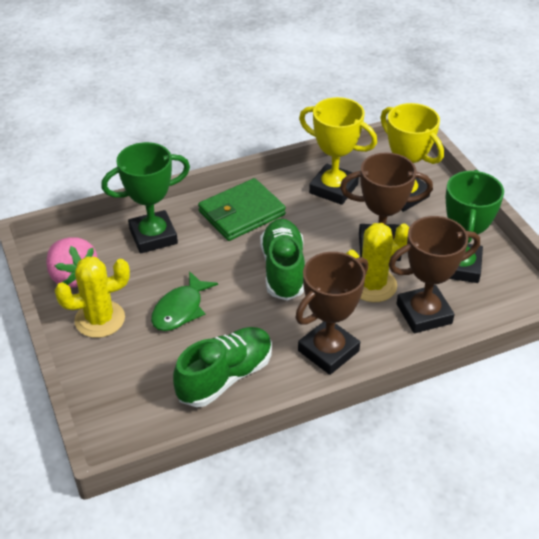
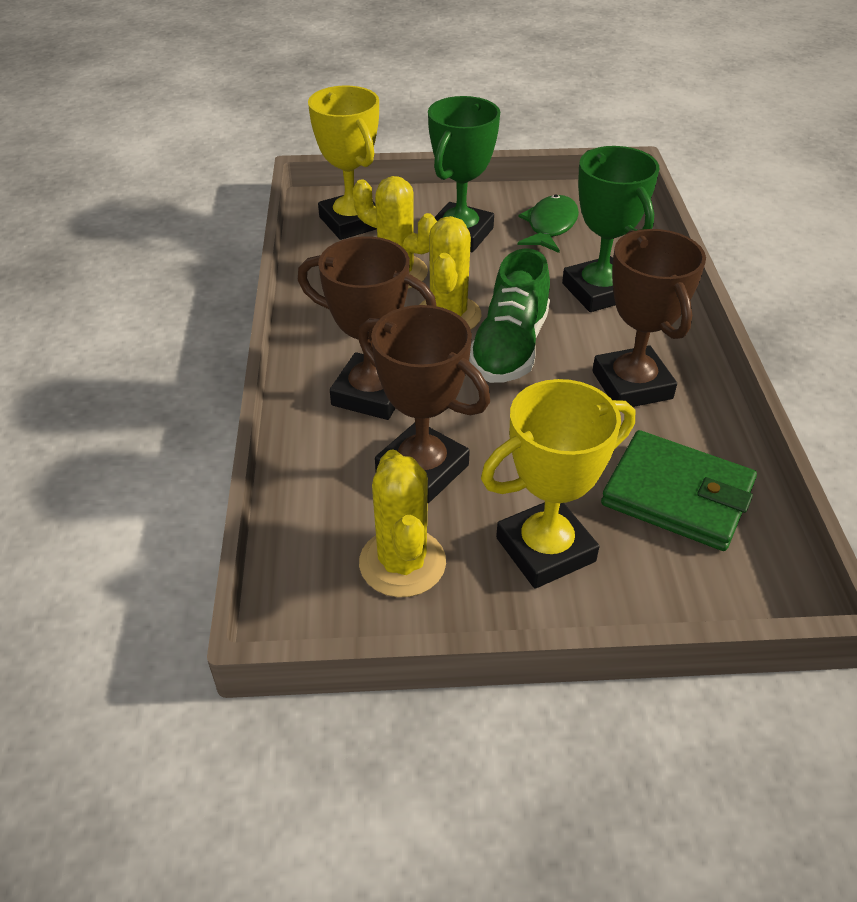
green shoe: [173,327,272,407] [260,219,305,301] = 2 -> [469,249,550,383] = 1
pink strawberry: [46,237,98,288] = 1 -> none = 0
yellow cactus: [55,256,130,338] [346,223,409,302] = 2 -> [353,176,437,289] [359,450,446,597] [419,216,481,329] = 3

